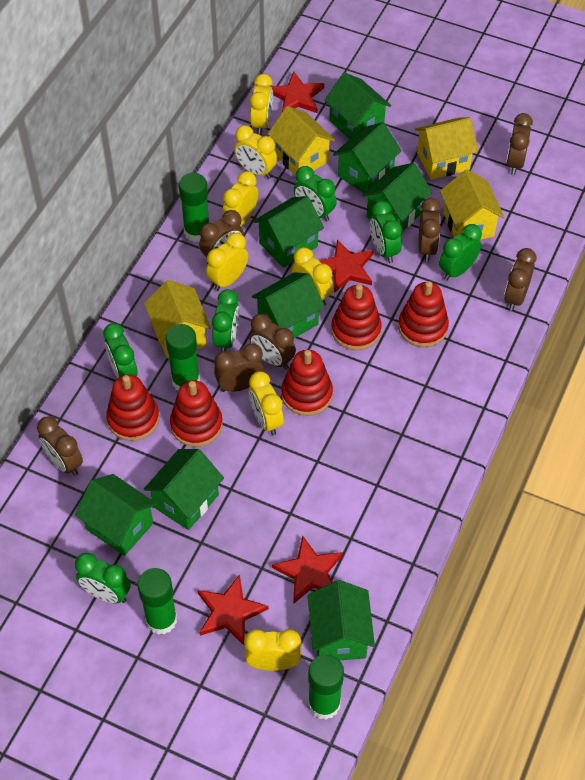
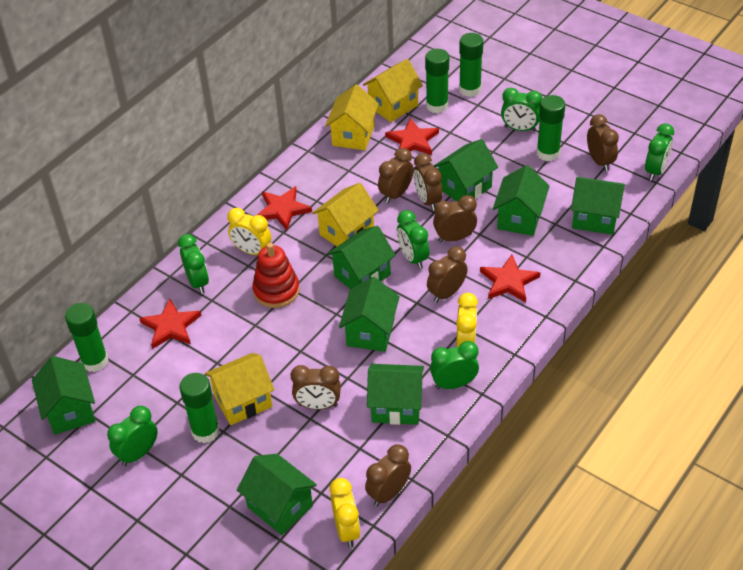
green glue stick: [137,568,177,635] [165,324,200,391] [179,173,209,242] [308,654,344,720] = 4 -> [65,303,109,372] [179,373,220,443] [425,49,449,113] [459,33,483,97] [536,95,565,161] = 5
red stacking toy: [106,374,159,441] [170,380,223,447] [281,350,333,416] [331,284,382,350] [398,281,449,347] = 5 -> [252,243,300,308] = 1
yellow clock: [206,233,248,291] [222,171,258,226] [234,125,277,179] [244,629,301,671] [249,371,284,436] [250,74,273,135] [292,248,334,306] = 7 -> [227,208,271,255] [330,478,361,547] [456,293,478,347] = 3

